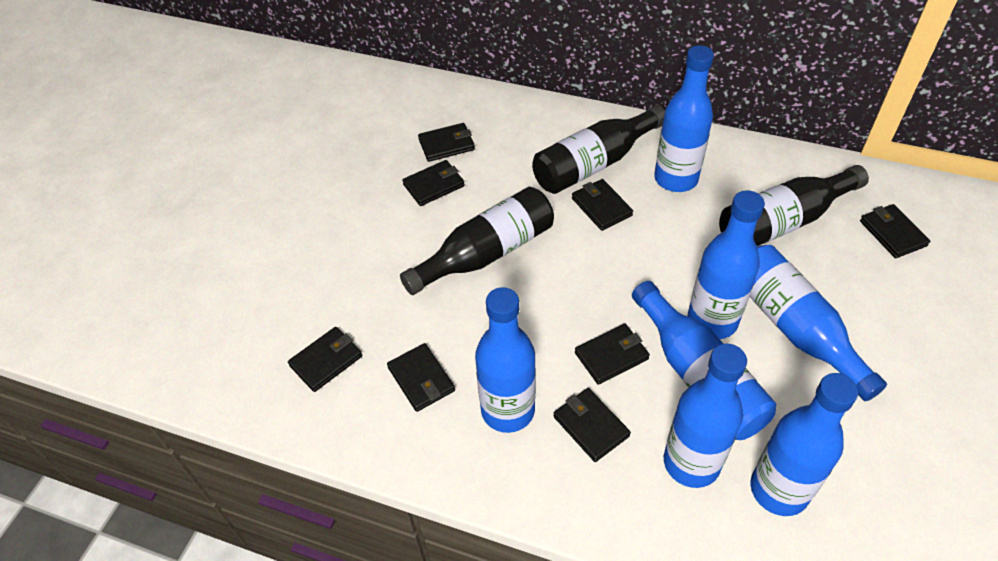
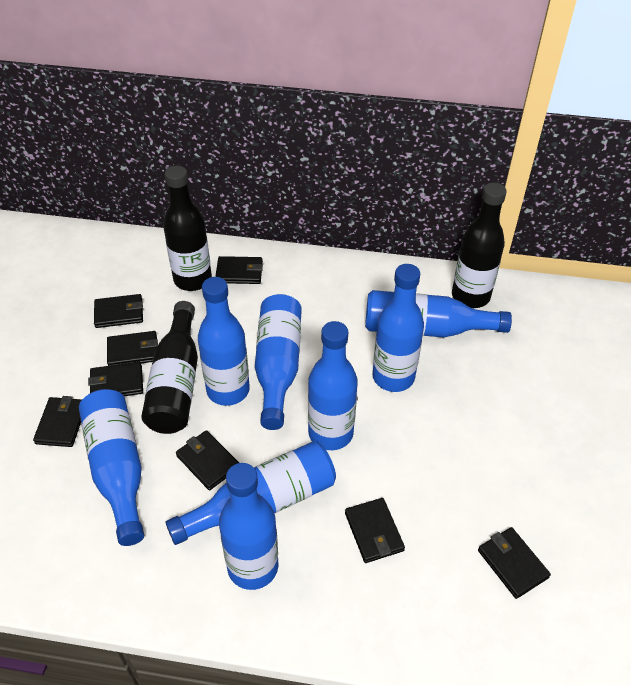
blue bottle: [475,287,536,433] [632,281,776,440] [654,45,714,192] [664,344,747,488] [688,190,765,339] [750,245,887,401] [750,373,858,516] = 7 -> [79,389,144,546] [165,441,336,545] [198,277,250,406] [219,463,278,590] [255,294,302,430] [308,321,358,450] [365,290,512,337] [373,264,424,392] = 8

